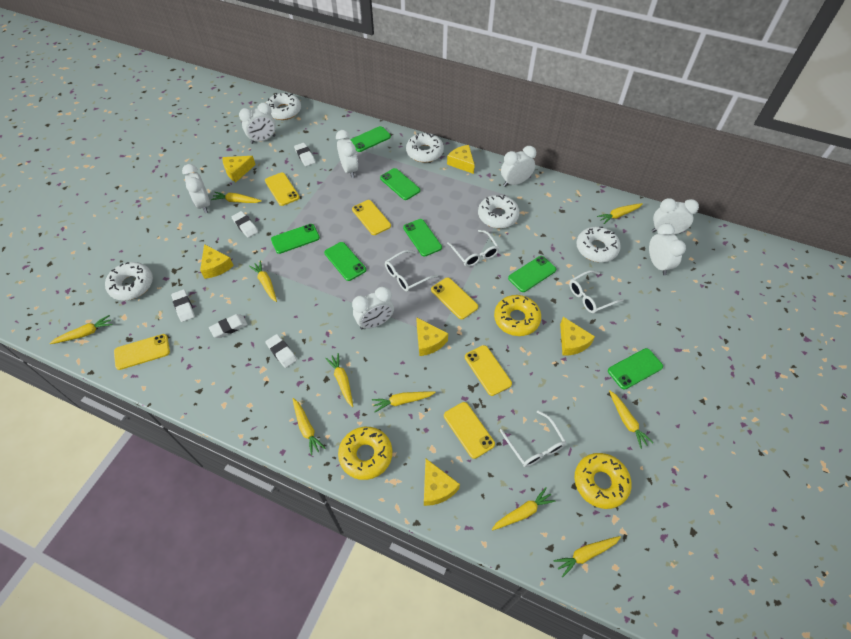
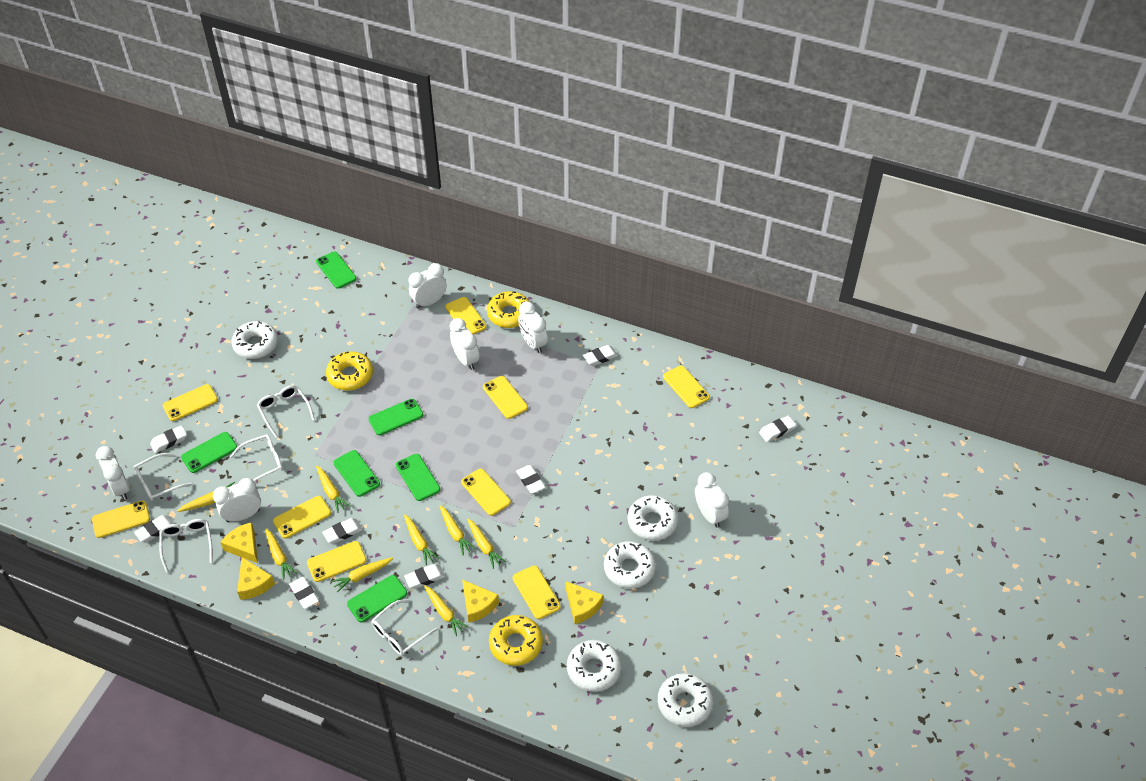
green phone: [271,224,320,254] [324,242,366,281] [350,126,391,152] [380,168,420,200] [403,219,442,257] [508,256,556,292] [608,348,663,390] = 7 -> [181,432,237,473] [316,252,357,289] [333,450,380,497] [347,575,407,622] [368,399,423,435] [396,454,440,501] = 6
white clock: [182,164,210,213] [239,103,276,144] [336,130,358,178] [352,287,394,330] [501,146,536,187] [649,223,686,275] [652,198,699,235] = 7 -> [95,446,130,500] [213,478,261,522] [409,263,447,309] [450,318,479,370] [518,302,548,353] [695,472,729,528] = 6
white eraser: [171,289,195,322] [209,314,248,338] [231,211,258,238] [265,334,297,368] [294,143,315,166] = 5 -> [134,515,175,542] [150,425,187,453] [289,577,319,609] [322,518,363,544] [404,564,445,589] [516,465,545,494] [583,345,618,366] [759,416,796,442] = 8
white glasses: [385,250,438,292] [447,230,499,267] [500,410,566,467] [569,270,624,313] = 4 -> [134,453,193,501] [159,519,213,572] [230,435,283,482] [257,385,315,437] [371,599,438,656] = 5
yellow carrot: [49,315,113,344] [211,192,262,203] [249,261,277,302] [293,398,325,456] [325,353,353,407] [372,391,436,412] [492,487,556,531] [554,536,621,577] [597,203,643,224] [609,390,653,449] = 10 -> [177,482,235,512] [265,529,297,580] [316,466,350,513] [331,557,393,593] [404,514,439,565] [424,585,469,636] [439,505,476,555] [467,519,506,569] = 8
yellow cheese: [200,244,234,279] [222,156,256,182] [417,318,448,356] [424,459,460,506] [447,145,475,174] [560,317,595,356] = 6 -> [220,522,258,563] [237,557,275,600] [462,579,499,623] [566,581,603,624] = 4
yellow phone: [114,334,170,370] [265,172,300,206] [352,200,391,235] [431,277,478,319] [444,402,495,459] [465,345,512,396] = 6 -> [92,500,150,538] [163,384,218,421] [273,496,331,538] [307,541,367,582] [445,297,487,335] [461,469,511,516] [483,376,528,419] [513,566,561,619] [663,366,710,408] = 9

